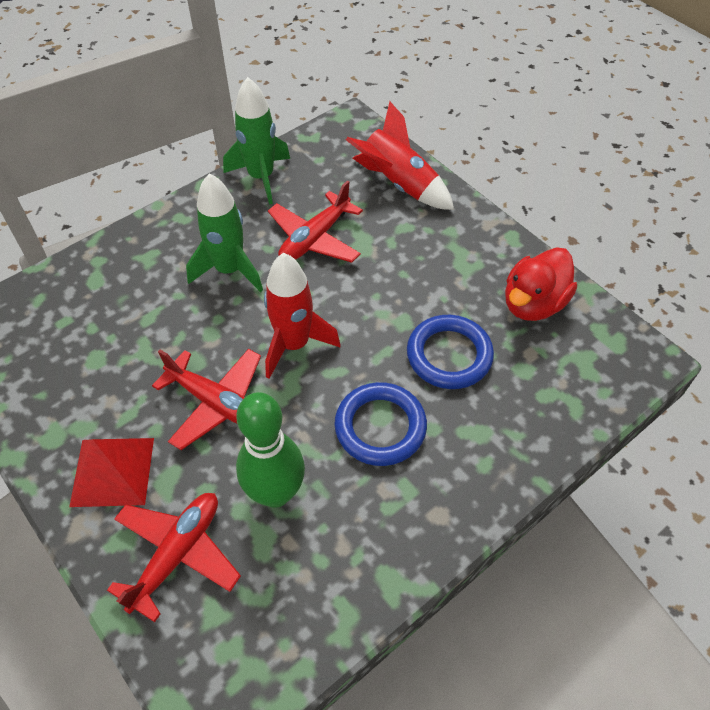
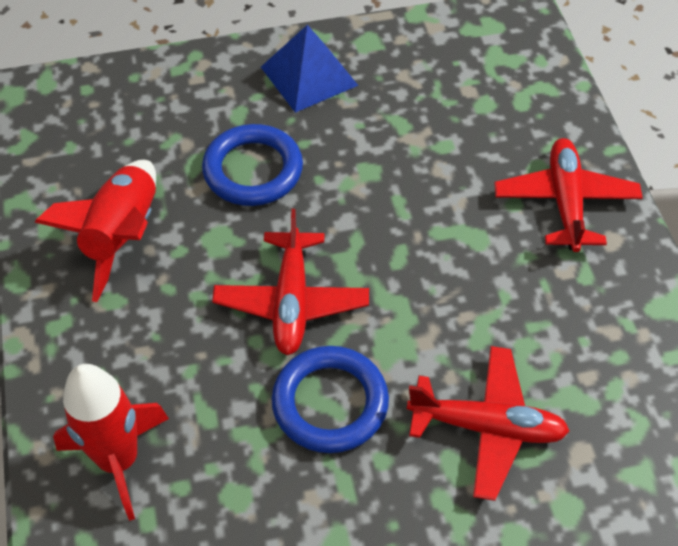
blue pyramid: none = 0 -> [261,25,359,113] = 1
green bowling pin: [236,392,305,508] = 1 -> none = 0
green rocket: [186,173,263,292] [223,77,290,205] = 2 -> none = 0
red duck: [505,247,577,321] = 1 -> none = 0
red pyramid: [69,438,154,507] = 1 -> none = 0

